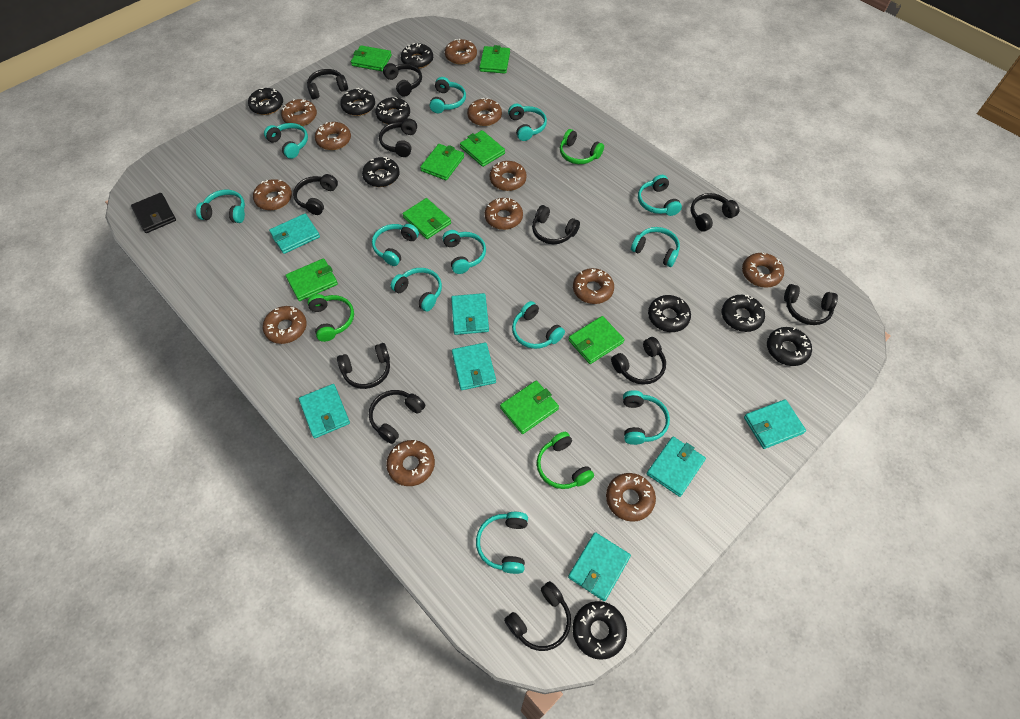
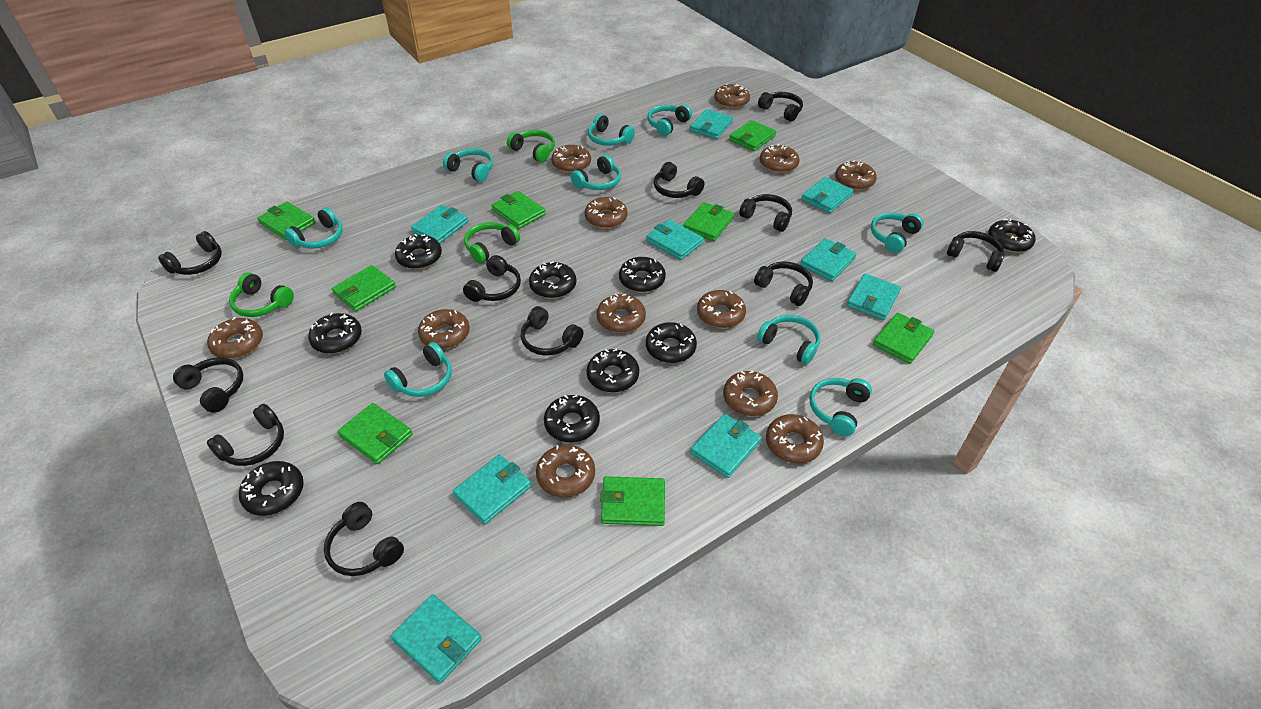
black wallet: [131,193,176,233] = 1 -> none = 0
turquoise headphones: [196,190,245,223] [264,123,308,159] [372,224,419,266] [390,268,442,312] [430,77,466,113] [442,230,486,274] [476,512,528,574] [508,104,547,141] [512,301,565,349] [623,390,670,445] [631,227,680,267] [638,175,682,216] = 12 -> [284,208,342,249] [384,342,452,397] [443,148,493,182] [571,155,621,190] [588,114,635,146] [648,104,692,136] [757,315,820,365] [809,378,872,436] [871,212,923,253] = 9
turquoise wallet: [269,214,320,254] [299,384,350,438] [451,293,489,335] [452,342,496,390] [568,532,631,601] [647,437,706,497] [744,399,806,449] = 7 -> [391,594,482,683] [411,205,468,244] [453,454,532,524] [646,219,704,260] [690,109,733,139] [690,414,762,478] [800,238,856,281] [801,177,853,213] [847,274,901,320] = 9

